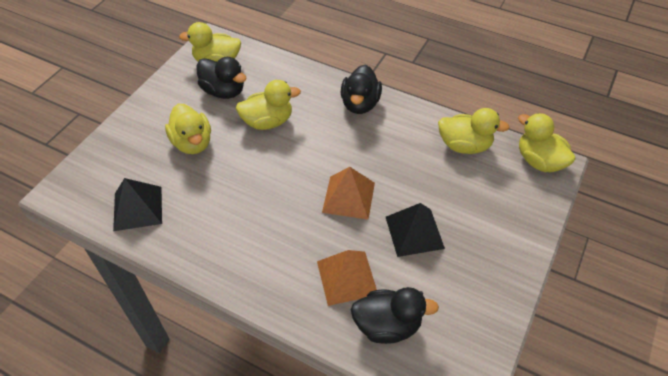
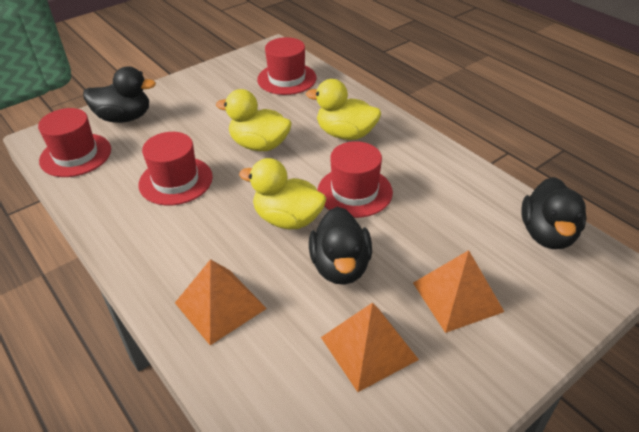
black pyramid: [113,178,162,231] [386,203,445,257] = 2 -> none = 0
orange pyramid: [317,250,377,306] [322,167,375,220] = 2 -> [175,259,267,345] [321,302,419,392] [413,250,504,333] = 3
red hat: none = 0 -> [38,108,111,177] [138,132,213,205] [257,37,316,95] [317,141,393,218] = 4
yellow duck: [165,104,211,154] [179,22,241,62] [236,80,301,130] [438,108,510,154] [518,113,576,172] = 5 -> [216,89,292,151] [239,158,326,229] [306,79,381,140] = 3

